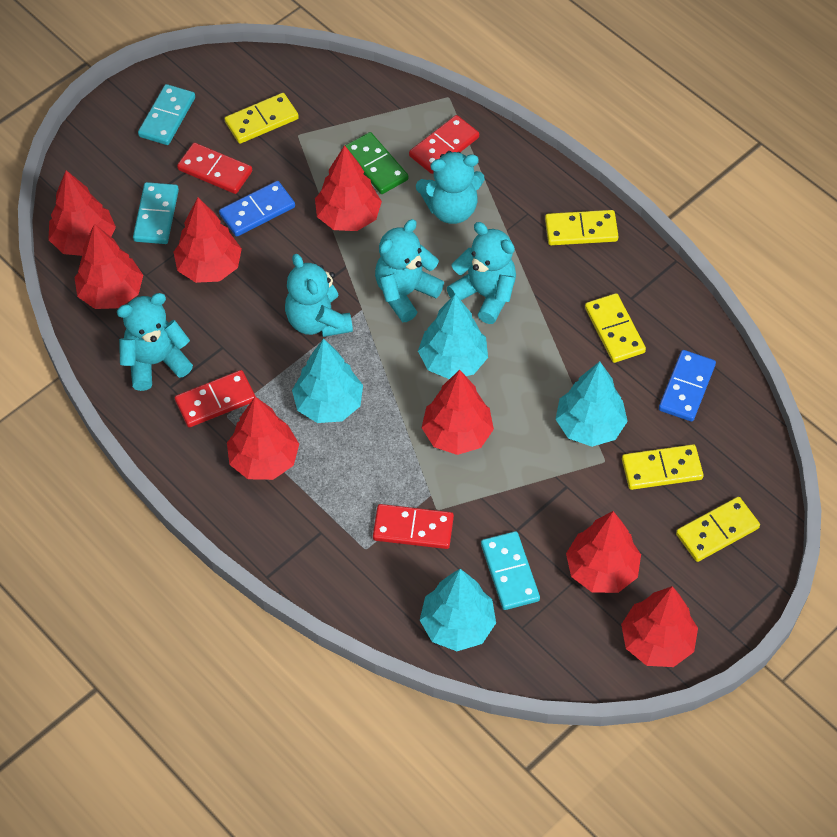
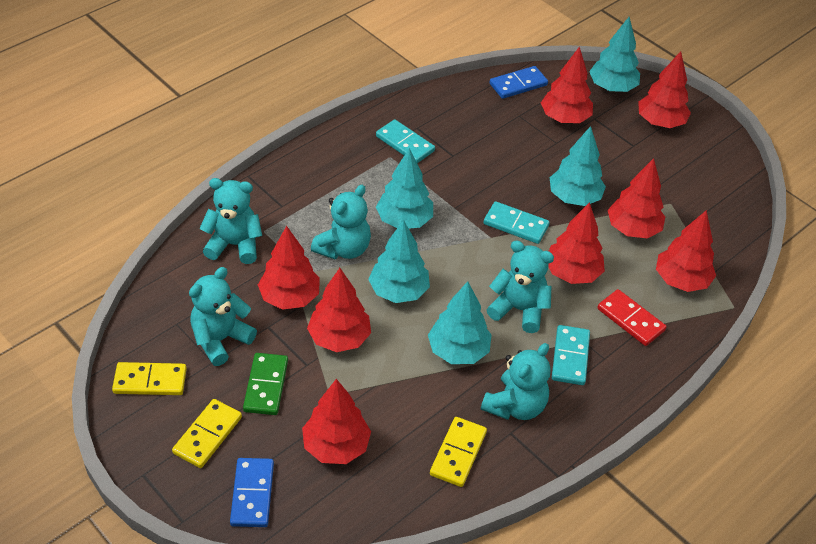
red domino: [175,370,256,427] [177,143,252,194] [373,504,454,549] [409,115,479,174] = 4 -> [597,289,667,346] = 1
turquoise tree: [292,338,363,423] [418,294,488,379] [420,569,496,651] [556,361,628,447] = 4 -> [368,220,430,303] [376,148,433,229] [428,281,492,364] [550,126,606,206] [589,17,640,92] = 5
yellow domino: [225,93,299,144] [545,210,619,245] [585,293,646,363] [622,444,704,490] [676,497,760,562] = 5 -> [112,362,187,395] [172,399,242,468] [430,417,487,487] = 3

